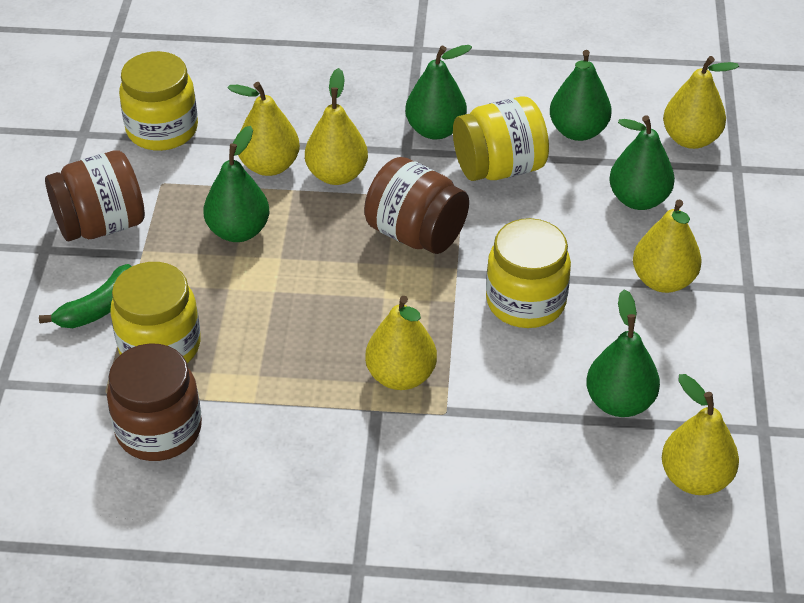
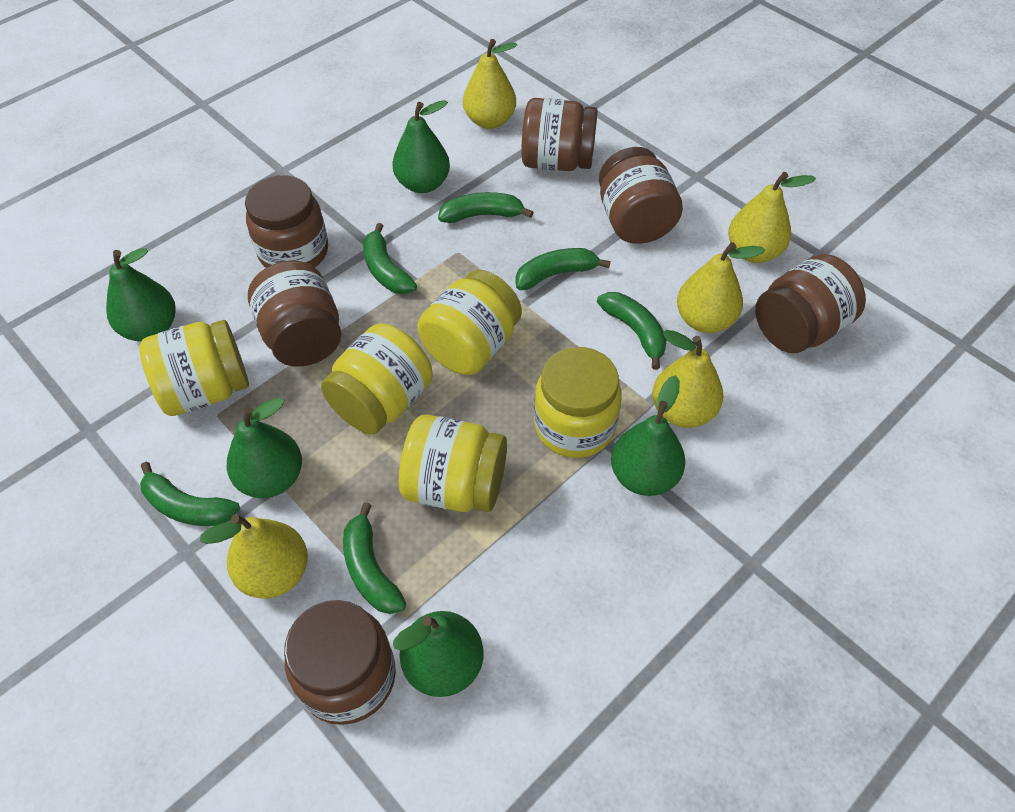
brown jar: [45,150,145,241] [107,343,202,461] [364,157,469,254] = 3 -> [245,175,328,268] [248,261,341,367] [284,600,396,725] [521,98,598,171] [599,147,683,244] [755,254,866,353] = 6
green banana: [39,264,132,328] = 1 -> [140,462,240,526] [343,502,406,614] [363,223,417,294] [438,192,534,223] [515,248,610,290] [597,292,667,370] = 6
yellow jar: [110,262,201,363] [119,51,198,151] [453,97,549,181] [486,218,571,328] = 4 -> [139,320,249,416] [321,323,433,434] [399,414,507,512] [417,270,522,375] [534,347,622,458] = 5
yellow pear: [227,82,300,176] [305,68,368,185] [365,296,437,390] [633,199,702,293] [662,374,739,495] [663,56,739,149] = 6 -> [200,514,308,599] [463,39,517,129] [652,330,723,428] [677,242,765,333] [728,172,816,263] = 5

